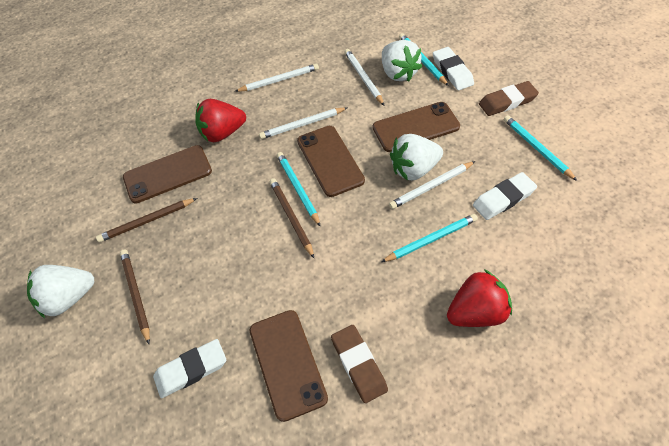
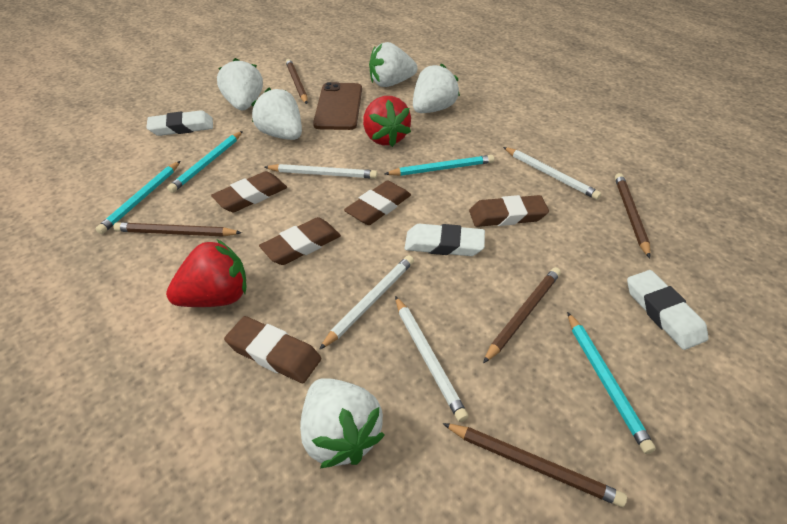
brown eraser: [331,325,388,403] [479,81,539,116] = 2 -> [211,171,287,212] [224,316,321,383] [259,217,341,265] [344,180,411,225] [469,195,549,227] = 5
brown pencil: [96,198,197,242] [120,249,150,344] [270,178,314,258] = 3 -> [113,222,242,237] [286,59,308,104] [443,423,627,507] [483,267,561,363] [615,173,650,258] = 5
brown phone: [123,145,212,203] [250,310,328,422] [297,126,365,197] [373,102,460,152] = 4 -> [313,82,362,130] = 1
white strawberry: [27,265,94,318] [382,40,422,82] [390,134,443,181] = 3 -> [217,58,263,110] [251,88,302,140] [300,378,385,468] [369,42,417,87] [413,63,460,113] = 5

